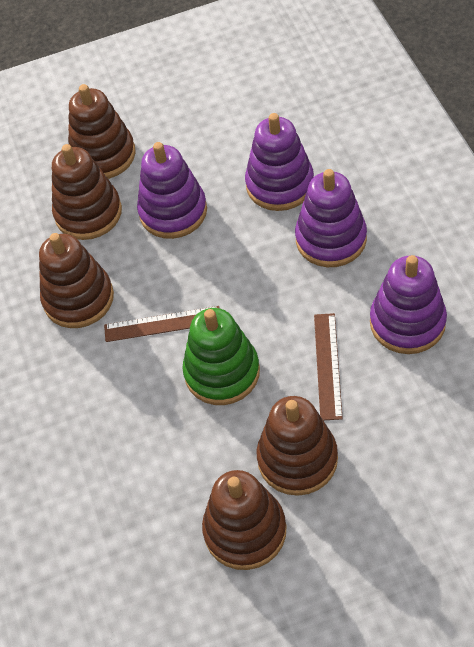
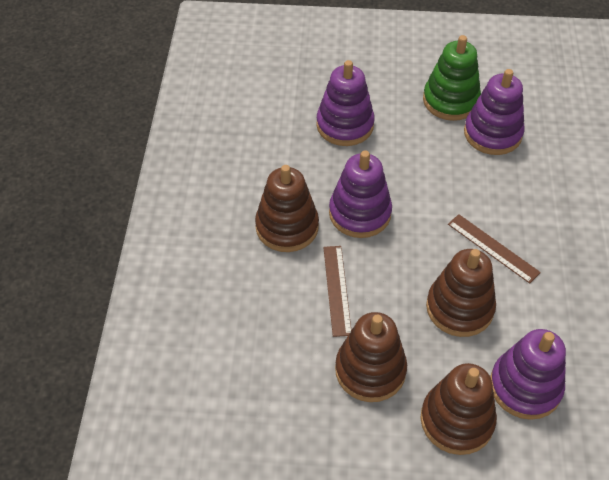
brown stacking toy: [39,233,114,328] [52,144,122,240] [68,84,136,179] [202,470,286,570] [256,396,338,496] = 5 -> [255,165,319,252] [335,312,407,402] [421,363,497,455] [426,249,496,337] = 4

